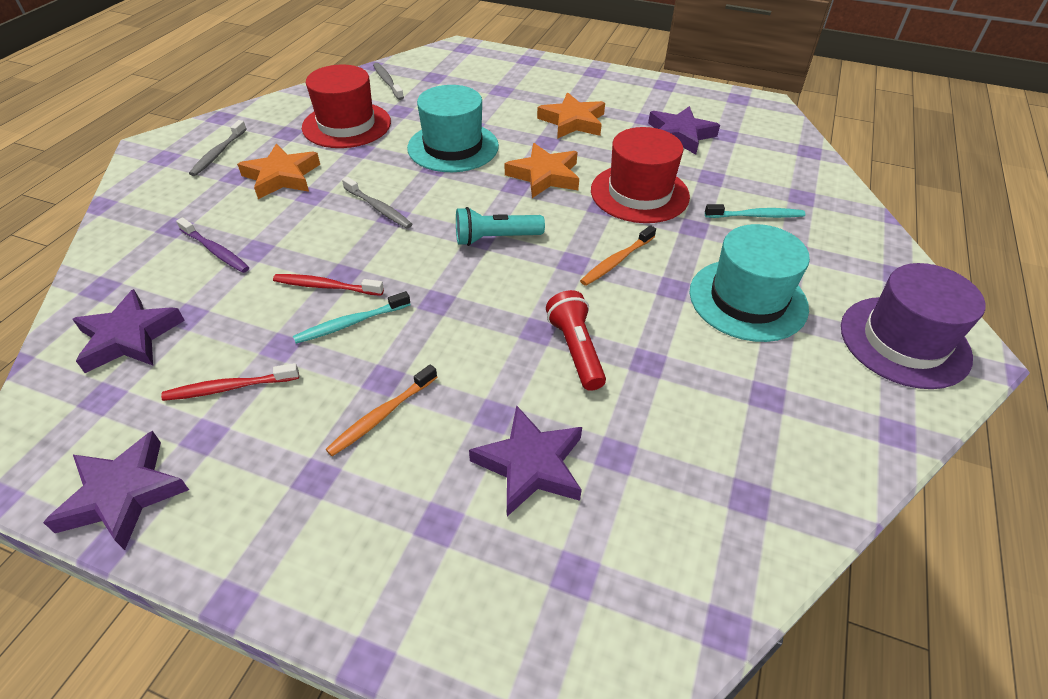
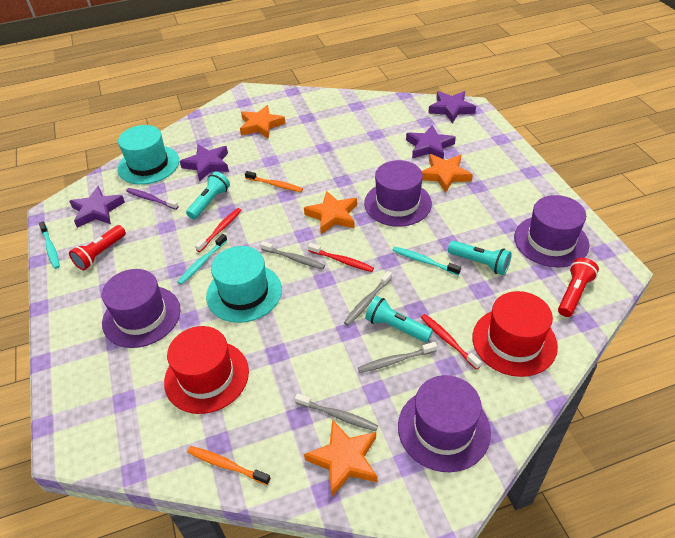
grey toothbrush: [189,120,247,176] [342,177,412,228] [373,63,404,100] = 3 -> [260,241,325,269] [295,393,378,431] [344,271,392,326] [358,342,437,373] = 4
orange star: [237,144,320,199] [505,143,579,198] [537,92,605,139] = 3 -> [240,105,285,139] [304,190,357,234] [304,420,378,496] [422,154,473,193] = 4
purple hat: [841,263,986,389] = 1 -> [102,269,181,348] [364,160,432,227] [398,375,491,472] [514,195,589,268] = 4
red flashlight: [546,290,606,391] = 1 -> [69,225,126,270] [558,258,599,317] = 2
red toothbrush: [161,363,299,401] [273,274,384,296] = 2 -> [195,208,241,252] [308,243,374,272] [421,314,482,370] = 3
turquoise flashlight: [456,207,545,246] = 1 -> [186,172,230,219] [365,296,433,342] [448,241,512,275] = 3
turquoise toothbrush: [293,291,411,344] [705,204,805,218] = 2 -> [39,221,60,269] [177,234,227,285] [392,247,461,275] = 3

